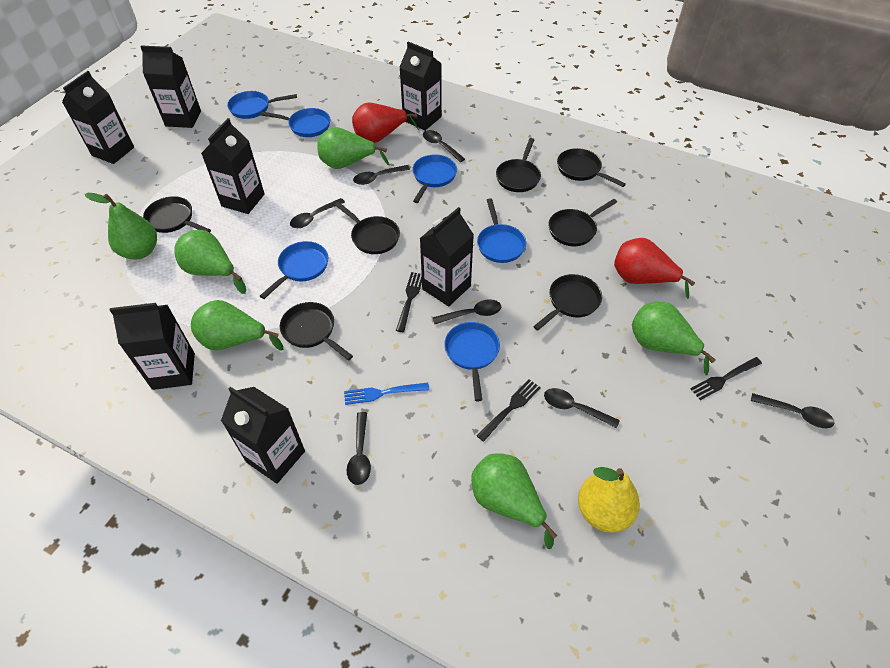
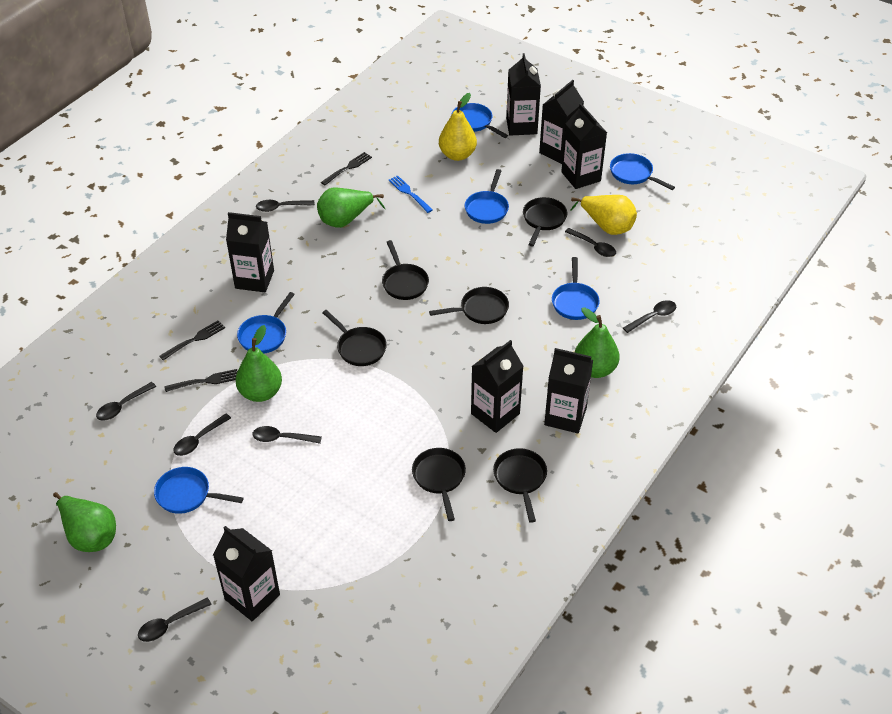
black pan: [143,196,211,233] [280,302,353,361] [335,202,400,254] [496,138,541,192] [533,274,602,331] [548,199,617,246] [557,148,626,187] = 7 -> [322,310,387,366] [382,240,429,300] [412,448,466,521] [429,287,509,324] [493,448,547,523] [523,197,567,246] = 6
green pear: [85,193,157,260] [174,230,246,294] [191,300,283,351] [317,127,389,169] [471,453,557,549] [632,302,716,375] = 6 -> [53,492,116,552] [235,325,282,402] [317,188,385,228] [575,307,620,378] = 4
red pear: [352,102,419,143] [614,238,695,299] = 2 -> none = 0
yellow pear: [578,467,640,532] = 1 -> [439,93,477,161] [570,195,637,235] = 2

